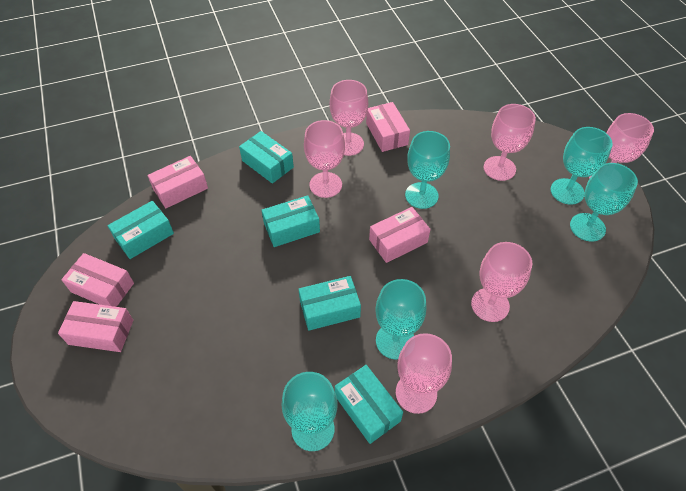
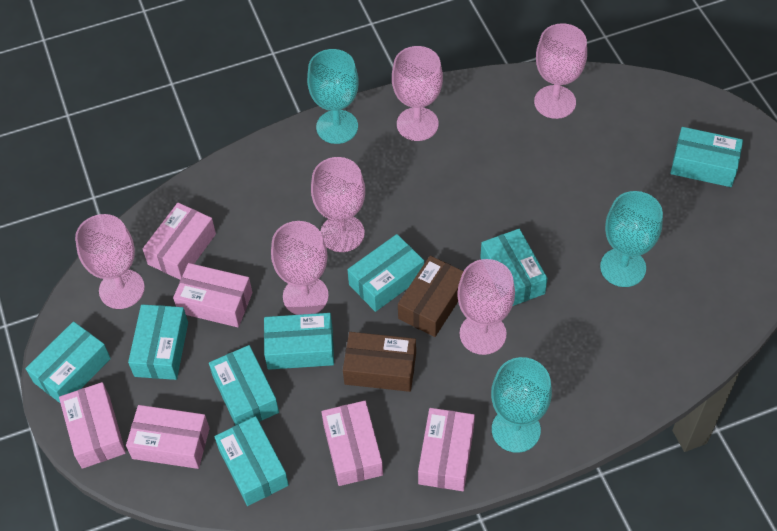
brown box: none = 0 -> [343,332,416,392] [398,256,463,337] = 2
pink box: [58,301,133,352] [61,253,134,307] [147,156,208,208] [366,102,410,152] [369,207,431,263] = 5 -> [59,382,126,469] [126,405,210,469] [143,203,216,280] [173,263,252,327] [321,401,383,486] [418,408,475,491] = 6
turquoise box: [107,201,174,259] [239,131,294,184] [261,195,320,247] [298,276,361,331] [335,365,403,444] = 5 -> [25,321,111,404] [128,304,188,380] [209,345,279,425] [214,416,289,506] [264,313,334,370] [347,234,424,312] [480,229,548,306] [671,127,743,187] = 8
turquoise goblet: [281,372,338,451] [375,279,426,359] [405,131,450,209] [550,127,613,205] [570,163,638,242] = 5 -> [307,49,359,144] [491,357,552,453] [600,191,663,287] = 3

